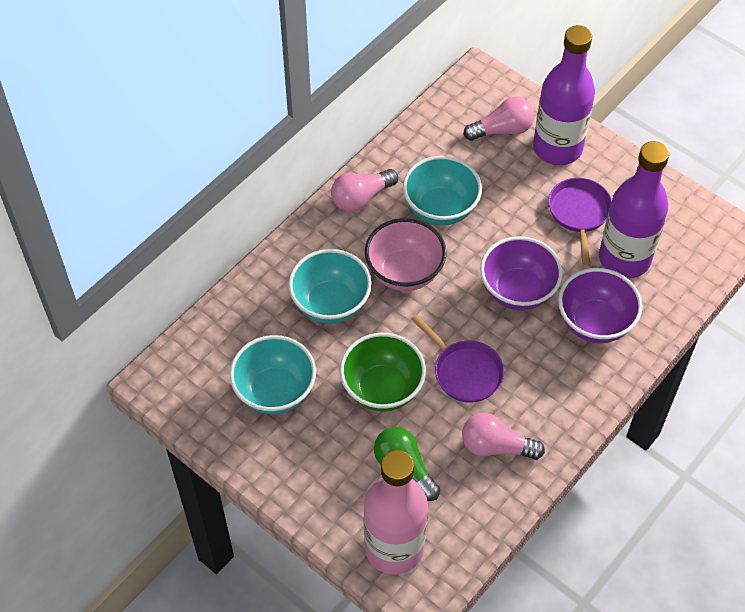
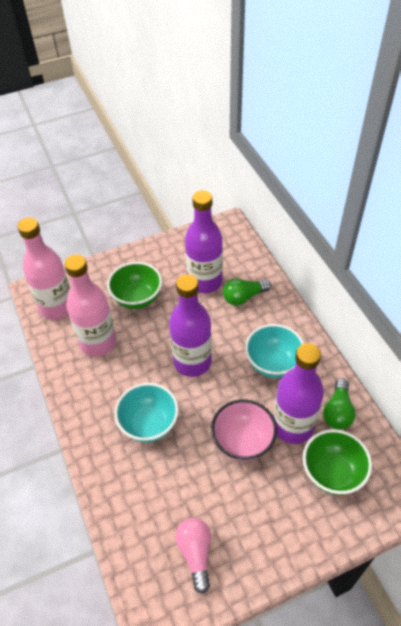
green bowl: [340,333,426,411] = 1 -> [107,262,162,309] [303,429,372,495] = 2
green light bulb: [374,427,440,501] = 1 -> [223,278,271,306] [323,378,356,430] = 2
pink bottle: [363,450,428,575] = 1 -> [17,218,70,320] [64,254,117,357] = 2
pink light bulb: [331,169,398,212] [462,413,545,460] [464,97,535,141] = 3 -> [175,518,211,594] = 1
purple bottle: [533,25,595,165] [599,141,669,278] = 2 -> [169,274,212,377] [185,190,223,293] [273,343,324,444] = 3
purple bowl: [480,236,563,310] [558,268,642,343] = 2 -> none = 0
purple pan: [411,314,504,403] [548,178,612,265] = 2 -> none = 0
turquoise bowl: [230,335,316,414] [288,249,372,324] [403,156,482,226] = 3 -> [114,383,179,442] [245,324,304,378] = 2

